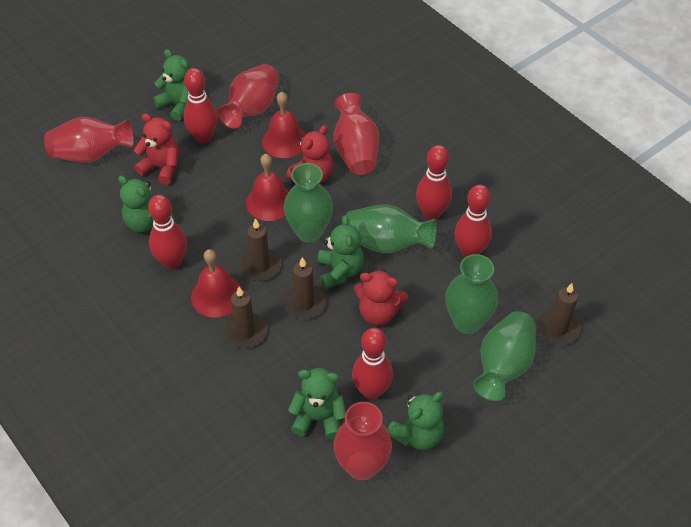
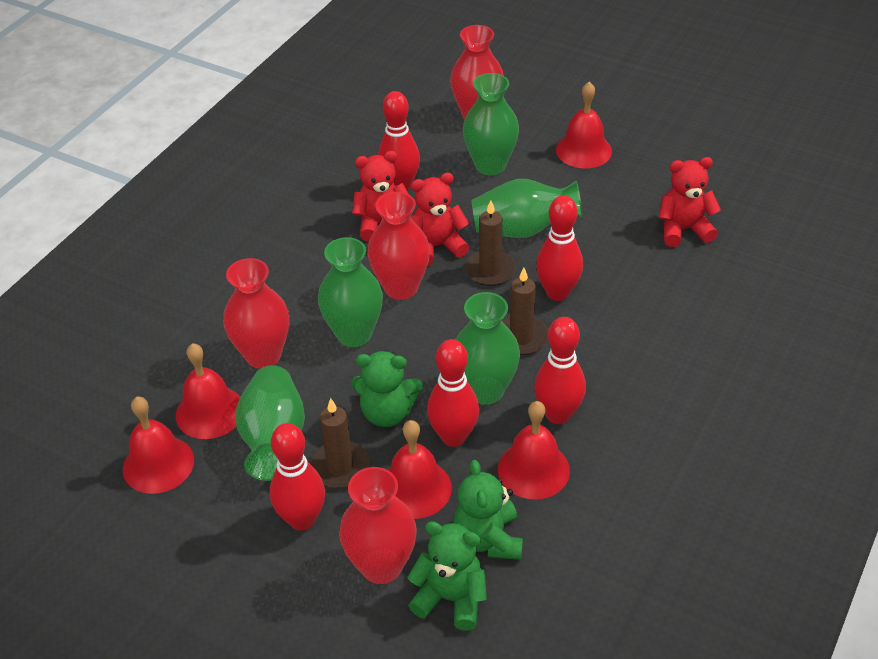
brown candle: [223,287,267,348] [240,218,281,281] [283,257,326,319] [537,283,581,345] = 4 -> [310,398,370,488] [465,200,516,286] [502,268,548,355] = 3
green teddy bear: [118,176,174,233] [153,49,190,121] [288,368,346,440] [318,215,364,289] [387,391,444,450] = 5 -> [351,351,423,427] [407,521,487,631] [454,460,523,560] = 3
green vase: [284,163,333,243] [346,204,437,253] [445,254,498,334] [473,311,536,401] = 4 -> [235,365,305,481] [318,237,383,347] [455,292,520,405] [463,73,519,175] [471,179,582,238] = 5
red bell: [191,249,242,318] [246,154,289,221] [262,92,306,158] = 3 -> [123,397,194,494] [176,343,240,439] [389,420,452,519] [498,401,570,499] [556,82,612,168] = 5

